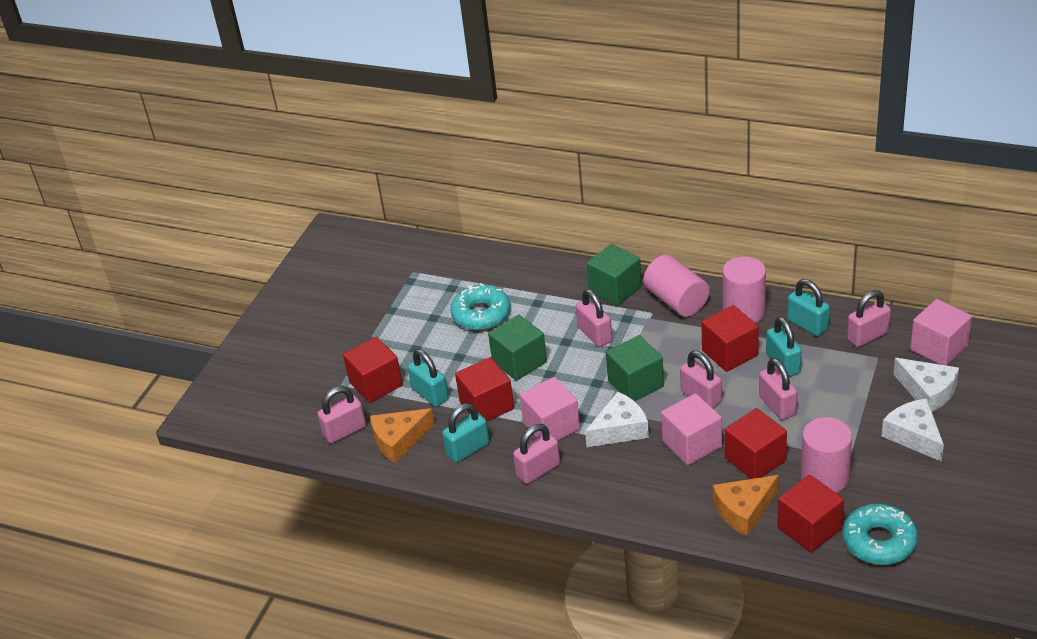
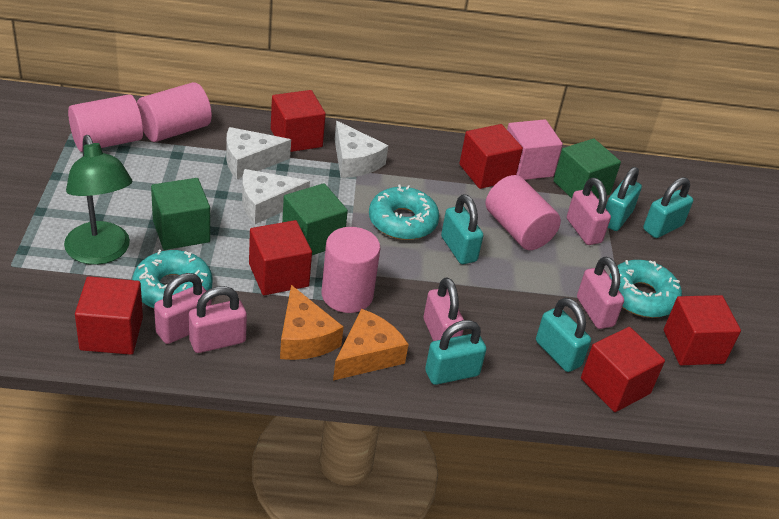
green lamp: none = 0 -> [64,135,132,265] = 1
pink cube: [520,377,580,441] [661,393,722,465] [910,299,972,366] = 3 -> [507,119,563,180] = 1
pink cylinder: [643,255,710,317] [723,257,766,323] [801,417,852,493] = 3 -> [68,94,143,152] [137,82,212,142] [321,227,380,313] [486,175,561,250] = 4
pink padlock: [318,386,366,443] [513,424,560,484] [576,289,612,347] [680,351,722,408] [759,358,797,420] [847,290,891,347] = 6 -> [154,273,212,344] [189,286,247,353] [424,277,464,341] [567,178,611,245] [577,257,624,329] = 5
red cube: [343,337,403,403] [455,357,514,421] [701,305,759,372] [725,408,787,479] [777,475,844,553] = 5 -> [75,276,143,355] [249,220,312,295] [271,90,326,152] [459,124,523,189] [581,327,665,412] [664,295,741,365] = 6
turquoise donut: [450,283,511,330] [843,504,918,565] = 2 -> [132,250,212,308] [369,185,440,240] [609,260,682,318] = 3
turquoise padlock: [407,349,449,407] [442,403,490,463] [766,316,802,377] [787,279,830,336] = 4 -> [425,320,486,385] [441,194,483,264] [536,298,591,372] [605,167,642,231] [643,177,693,238] = 5

